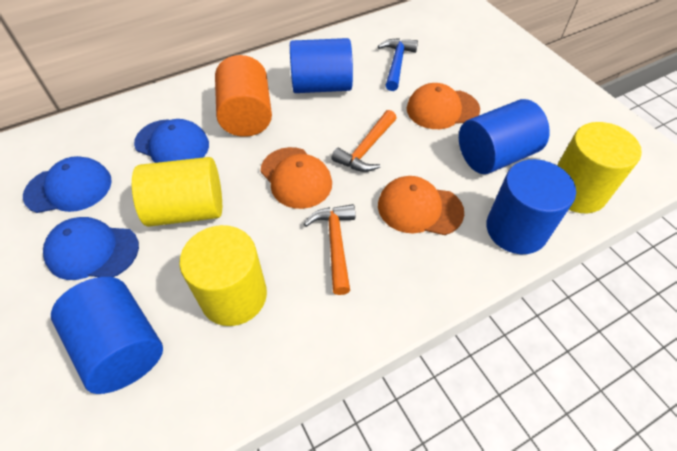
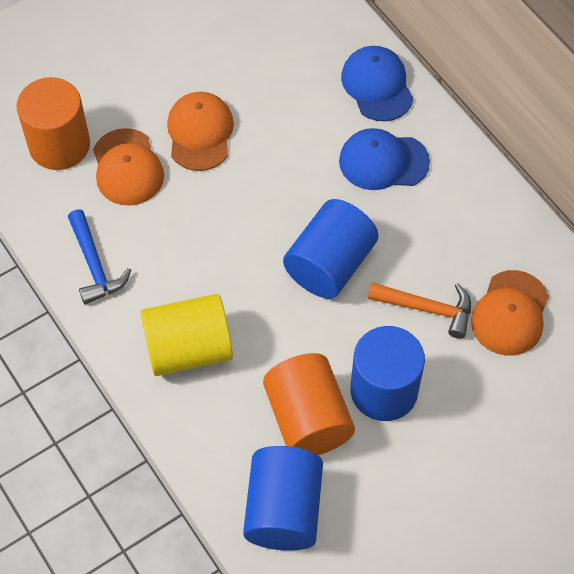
blue cap: [23,156,112,213] [43,217,139,280] [134,119,209,163] = 3 -> [339,128,430,190] [341,46,414,121] = 2
blue cylinder: [51,277,163,394] [290,38,353,93] [459,99,550,174] [486,159,576,254] = 4 -> [243,446,323,551] [283,199,378,299] [351,326,425,421] = 3
orange cylinder: [215,55,272,137] = 1 -> [17,77,90,170] [263,353,355,455] = 2
orange hammer: [304,204,355,295] [331,110,396,172] = 2 -> [368,282,471,339] = 1
yellow cylinder: [132,157,222,227] [179,225,267,326] [557,122,642,213] = 3 -> [140,294,233,376] = 1

